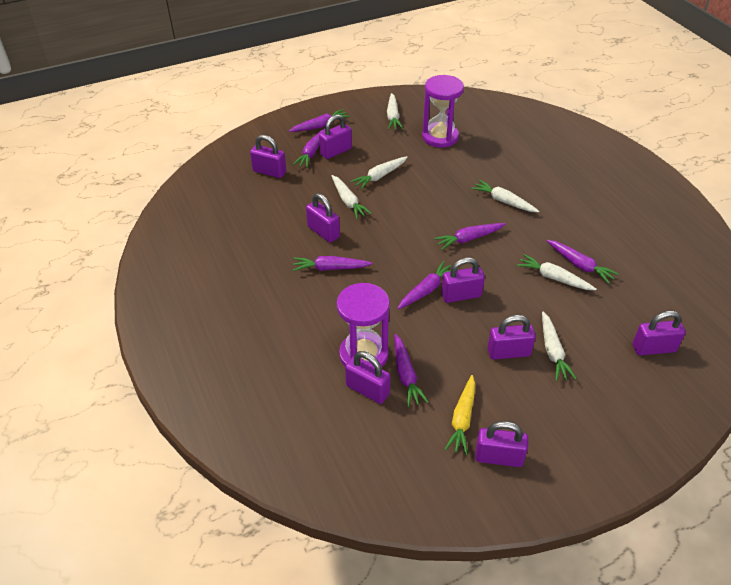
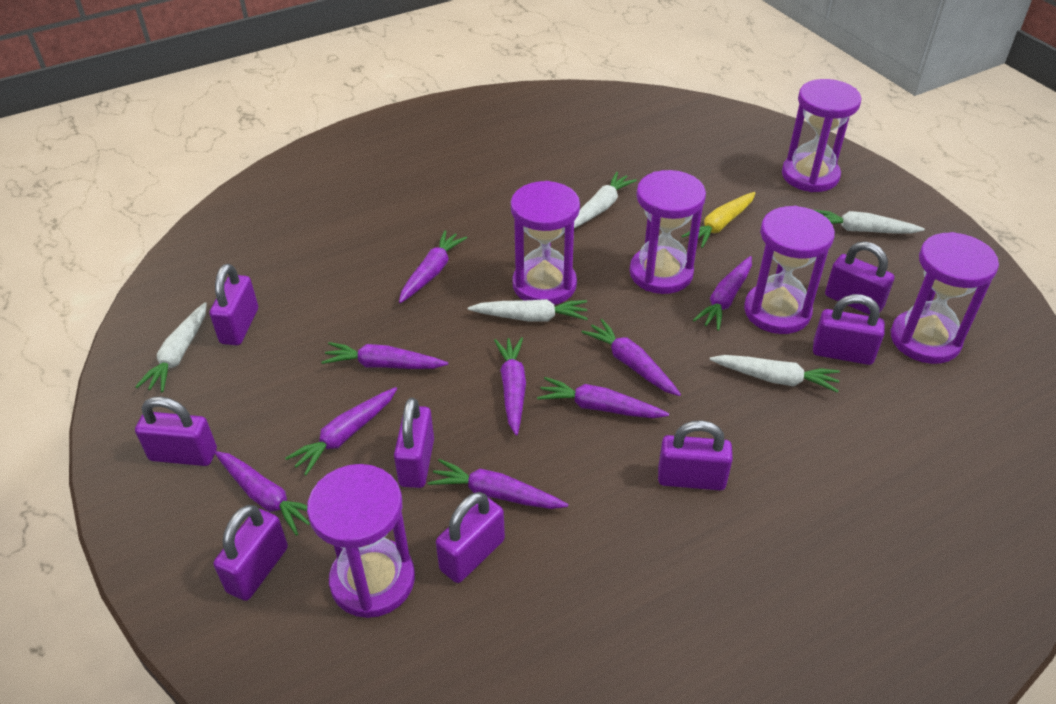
purple carrot: [289,109,350,132] [293,128,325,168] [293,256,373,271] [394,334,429,407] [397,261,458,309] [434,223,505,250] [547,240,619,284] = 7 -> [215,451,310,536] [285,387,397,475] [321,342,448,369] [399,230,467,303] [428,459,568,509] [494,337,526,435] [537,377,669,418] [581,319,681,396] [693,256,752,331] = 9
purple hourglass: [337,283,390,368] [422,75,464,148] = 2 -> [307,464,415,618] [511,181,580,305] [630,170,706,294] [744,206,835,334] [782,79,862,192] [891,232,999,364] = 6
white carrot: [332,175,372,219] [350,156,408,190] [387,93,403,130] [471,180,539,212] [517,254,596,290] [542,312,577,381] = 6 -> [135,302,207,392] [468,299,588,322] [574,172,637,228] [710,355,840,393] [815,210,925,233] = 5

